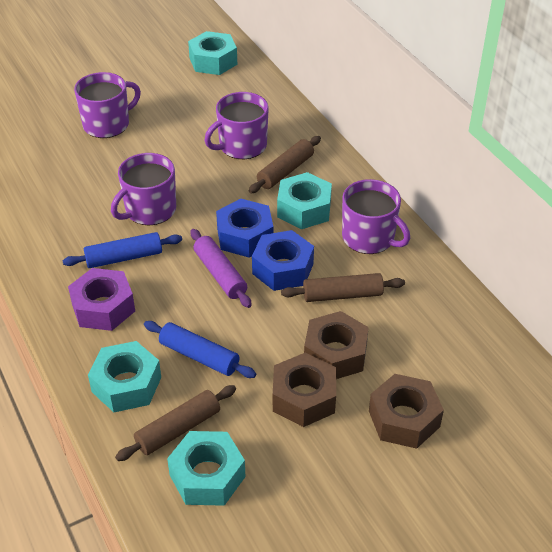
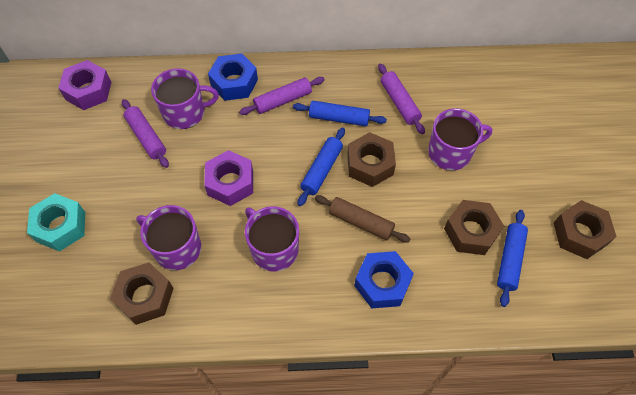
blue rolling pin: [62,232,182,268] [144,321,256,378] = 2 -> [293,101,387,126] [298,128,345,206] [497,210,528,307] = 3
brown nut: [273,353,336,427] [304,311,369,379] [369,374,444,449] = 3 -> [110,262,173,325] [347,132,396,187] [444,200,504,255] [554,200,617,259] = 4
brown rolling pin: [115,385,236,461] [249,136,321,193] [281,273,405,302] = 3 -> [315,195,410,243] = 1
purple nut: [68,268,135,331] = 1 -> [58,60,111,110] [204,150,253,206] = 2
purple rolling pin: [190,229,252,308] = 1 -> [122,99,169,168] [239,77,325,115] [378,63,425,134] = 3
turquoise nut: [88,341,161,412] [167,431,246,506] [188,31,237,75] [277,172,332,229] = 4 -> [27,193,85,252] = 1

